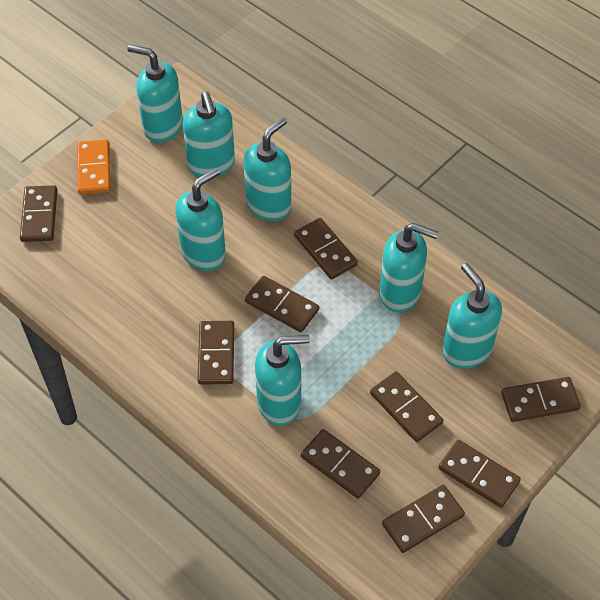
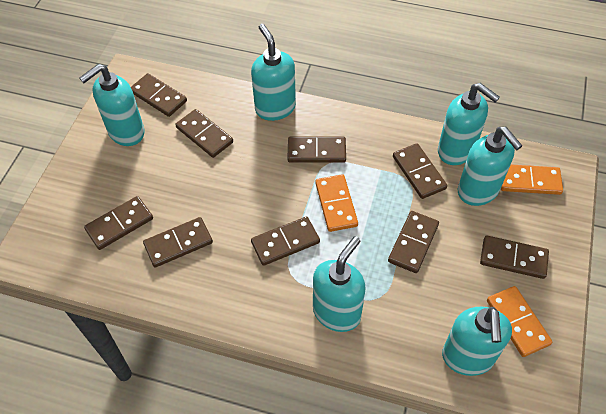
orange domino: [77,140,110,194] = 1 -> [315,174,358,232] [487,286,552,357] [501,164,563,195] = 3
turquoise soap dispenser: [127,44,183,143] [175,168,226,271] [183,92,235,177] [244,117,291,221] [255,335,310,426] [379,223,439,313] [442,263,502,369] = 7 -> [80,64,145,146] [251,24,296,121] [313,236,366,332] [438,83,500,165] [442,307,512,376] [458,127,522,206] = 6

